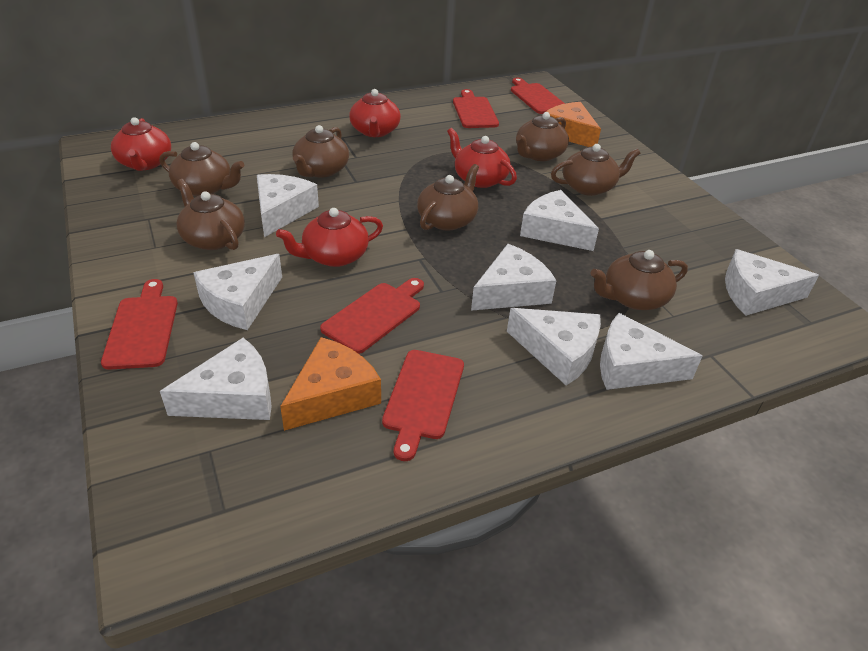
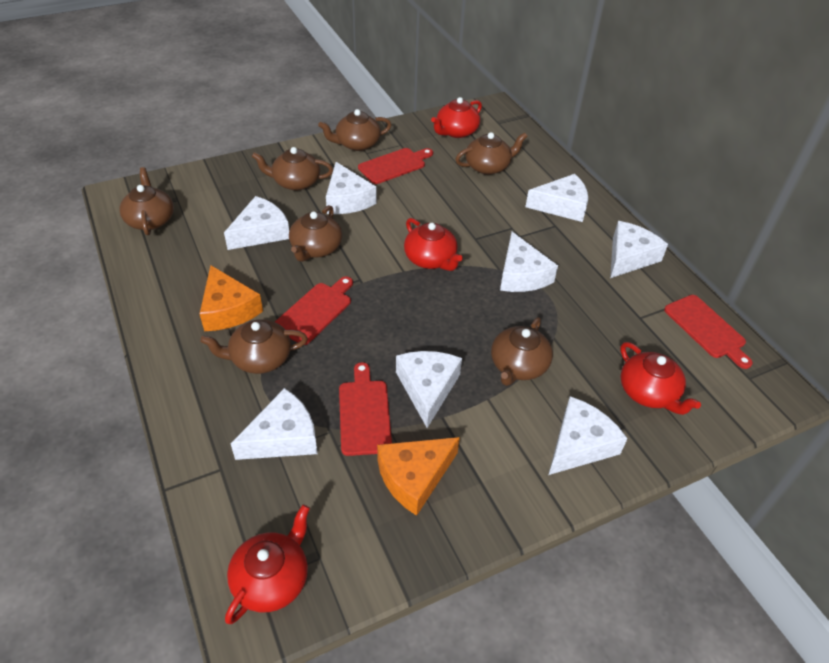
red cutting board: [101,279,178,370] [320,278,424,354] [382,350,464,461] [453,89,499,128] [511,78,565,114] = 5 -> [275,277,353,345] [339,362,392,456] [358,148,433,184] [664,295,753,369] = 4

